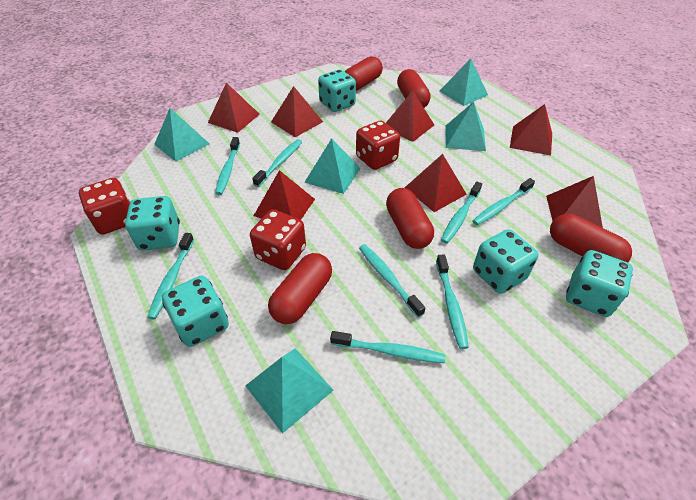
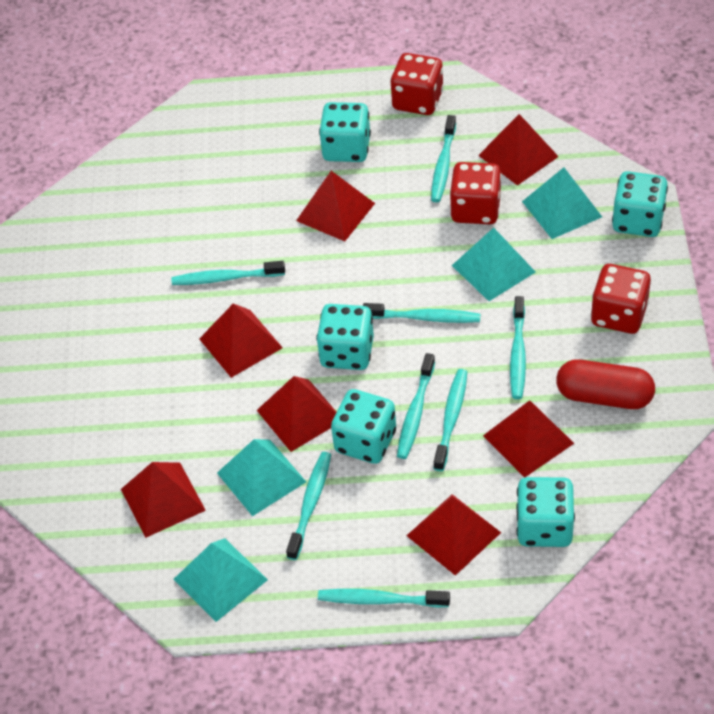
red capsule: [268,253,332,324] [345,56,383,91] [386,188,434,249] [397,69,431,108] [550,214,632,262] = 5 -> [556,359,655,409] = 1
turquoise pyramid: [154,108,209,162] [245,348,333,433] [305,138,361,194] [440,58,488,106] [446,102,486,151] = 5 -> [174,538,268,622] [217,439,306,516] [452,228,535,301] [522,167,602,239] = 4

